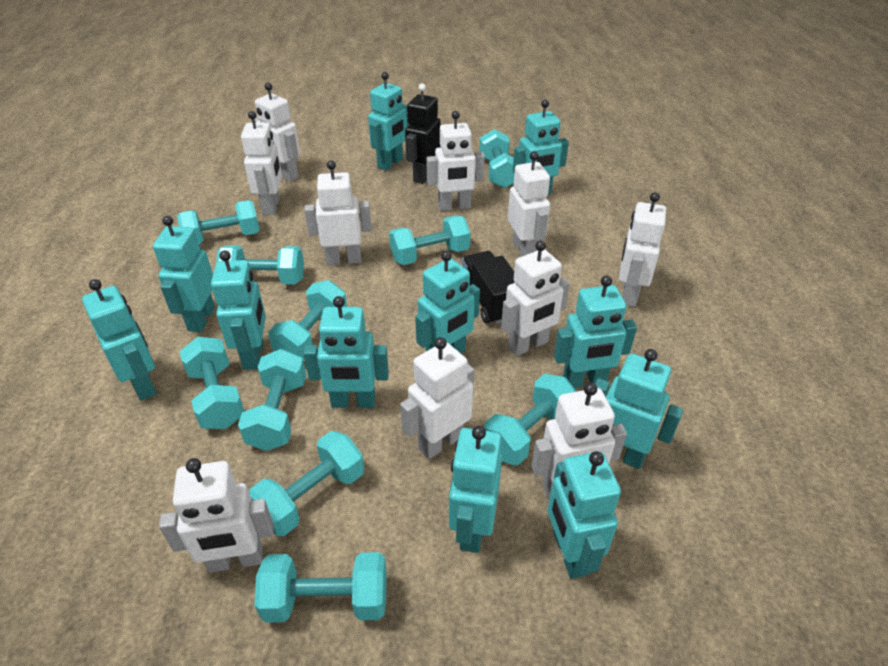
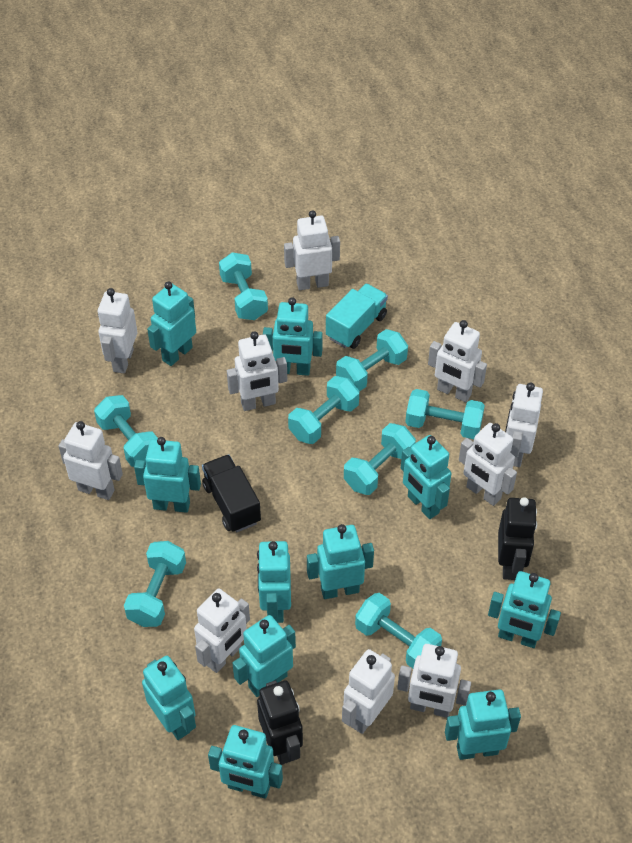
black robot: [405,83,441,184] = 1 -> [257,681,303,765] [498,497,537,580] = 2
turquoise dumbbell: [177,200,260,244] [180,337,244,429] [216,245,304,284] [238,349,306,451] [249,431,364,536] [254,552,386,623] [268,280,347,360] [389,215,471,265] [479,129,514,188] [484,374,577,465] = 10 -> [94,395,158,467] [124,541,186,627] [219,252,268,320] [288,376,359,444] [336,329,408,391] [344,423,416,495] [355,593,442,668] [405,389,485,439] = 8
turquoise truck: none = 0 -> [326,284,388,349] = 1

